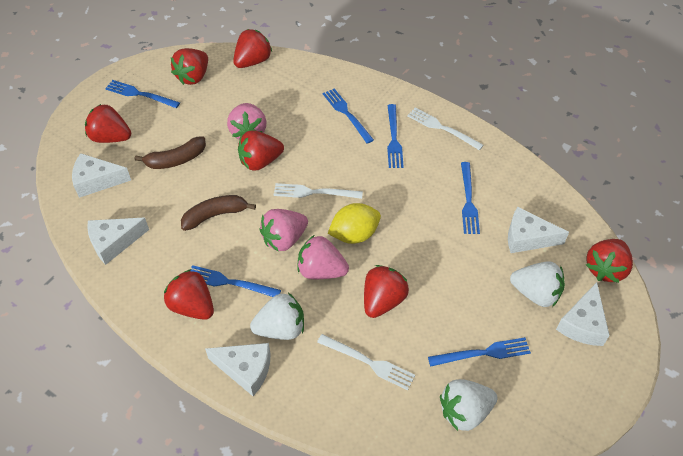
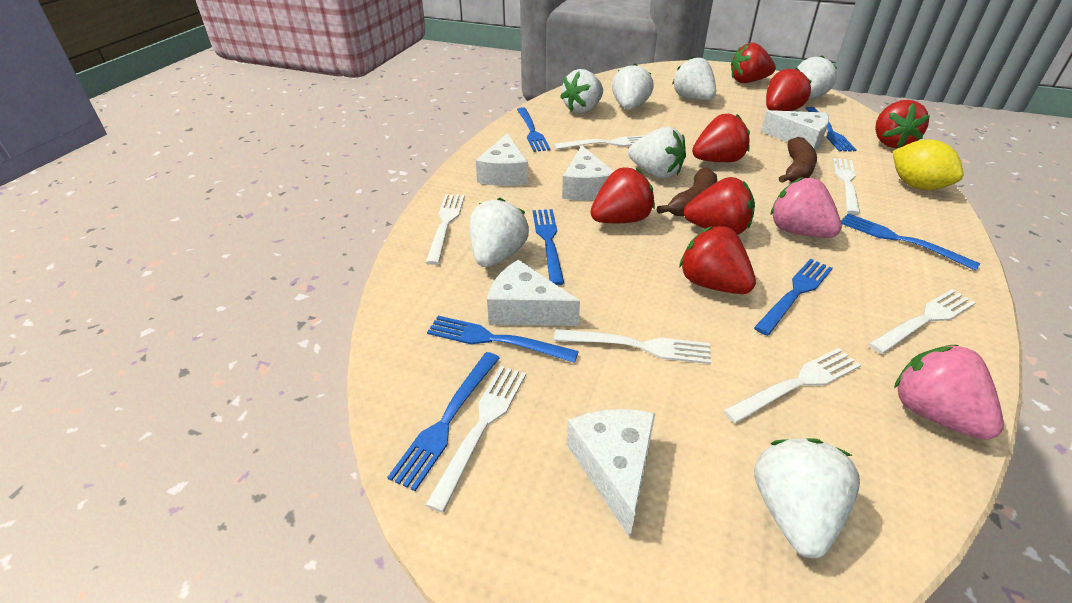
blue fork: [105,80,180,108] [191,265,281,297] [323,88,374,144] [387,104,404,168] [428,337,531,367] [461,162,480,234] = 6 -> [387,352,500,491] [427,316,579,363] [517,107,550,152] [533,209,564,285] [754,259,833,336] [805,107,856,152] [841,213,980,271] = 7
pink strawberry: [227,103,266,139] [259,209,308,252] [297,235,349,279] = 3 -> [770,177,842,238] [894,345,1004,440] = 2
white fork: [274,183,363,199] [317,334,415,390] [407,108,484,150] = 3 -> [426,194,465,265] [426,366,526,513] [554,135,645,150] [554,329,711,364] [723,348,861,423] [832,158,860,215] [868,289,976,354] = 7
white strawberry: [250,293,304,340] [440,379,498,431] [510,261,565,307] = 3 -> [470,198,529,267] [560,69,603,114] [612,63,654,110] [628,126,686,179] [672,56,716,100] [754,438,860,558] [797,55,837,99] = 7

